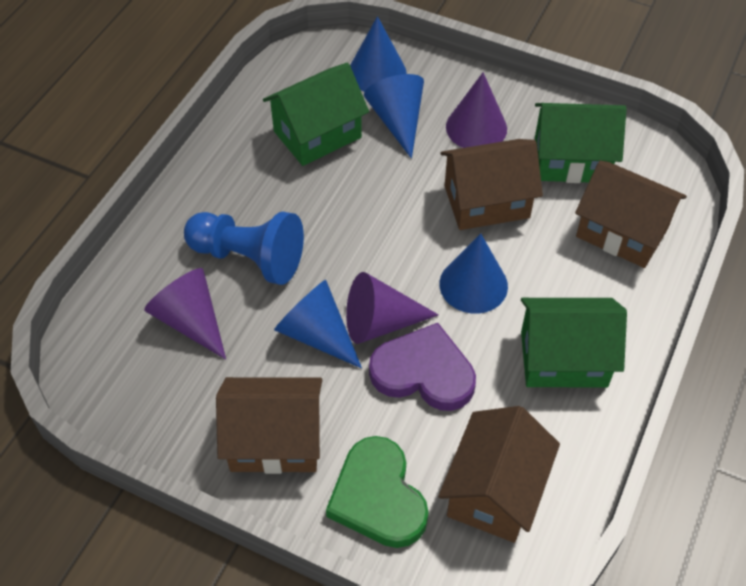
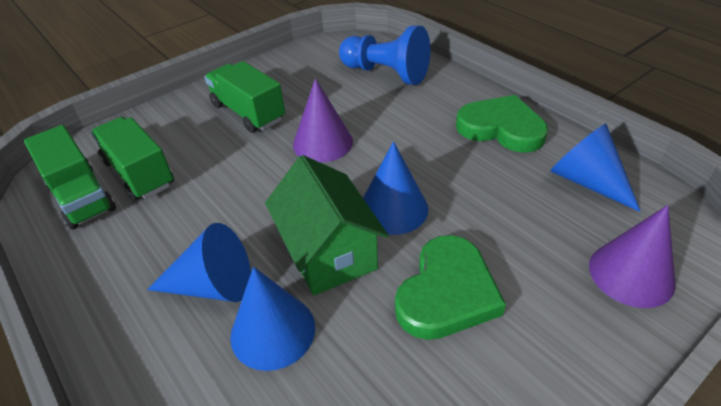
brown house: [216,377,322,474] [438,406,560,543] [440,139,543,230] [575,161,687,268] = 4 -> none = 0
green heart: [326,436,429,548] = 1 -> [395,235,506,340] [456,95,548,153] = 2
green house: [263,62,369,166] [521,298,627,387] [535,103,627,183] = 3 -> [265,155,389,296] = 1
green truck: none = 0 -> [24,125,116,230] [91,117,174,200] [205,61,285,133] = 3
purple cone: [144,268,226,360] [346,272,439,344] [446,73,507,148] = 3 -> [293,78,353,163] [589,205,675,308] = 2
purple heart: [369,323,476,411] = 1 -> none = 0

